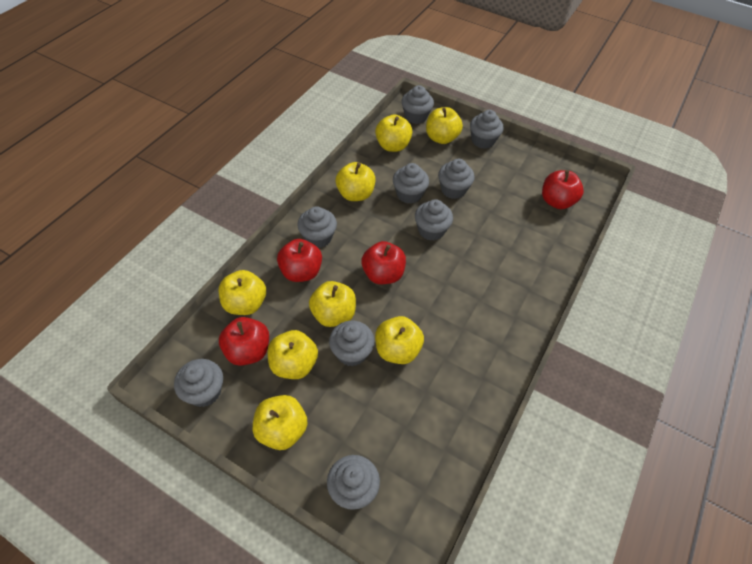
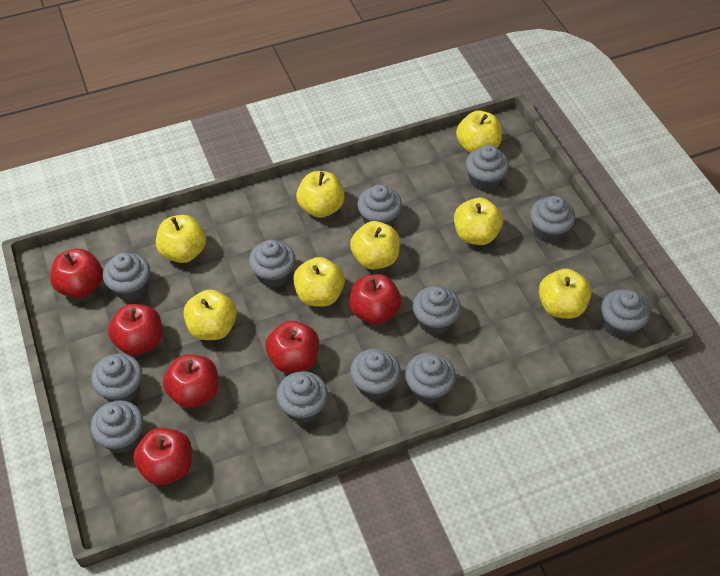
grey cupcake: [174,359,223,407] [297,206,337,248] [327,455,380,510] [329,321,375,366] [393,163,429,204] [402,85,434,124] [415,199,453,241] [438,159,475,199] [470,110,504,149] = 9 -> [91,353,142,402] [91,400,143,454] [103,253,150,301] [249,240,296,288] [277,371,328,424] [350,348,401,400] [357,184,402,227] [405,352,456,404] [413,286,461,335] [466,145,509,191] [530,196,575,243] [601,289,650,339] = 12
red apple: [219,317,269,366] [277,239,322,282] [362,241,406,284] [542,170,584,209] = 4 -> [50,249,103,298] [108,304,162,355] [133,428,192,485] [163,355,218,408] [265,321,319,373] [349,274,401,325] = 6

